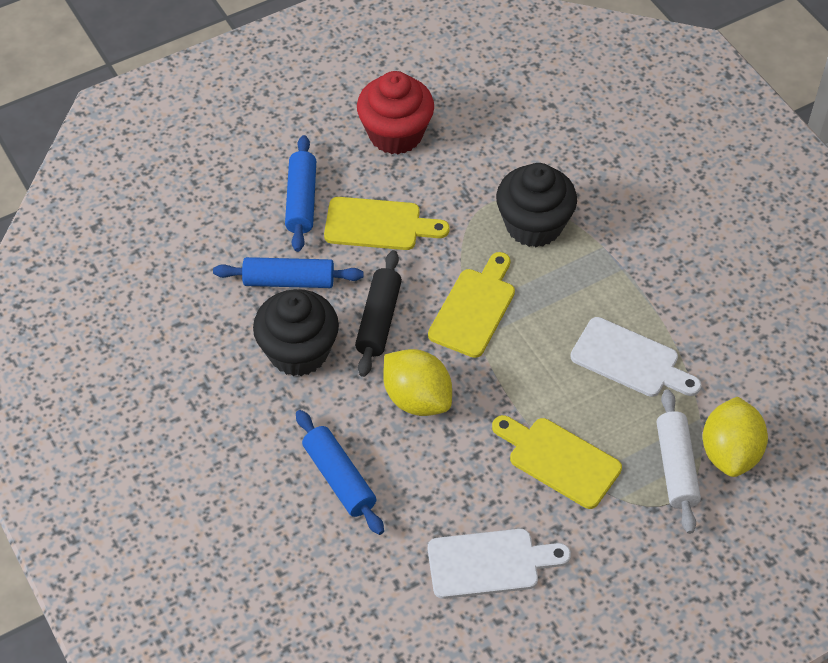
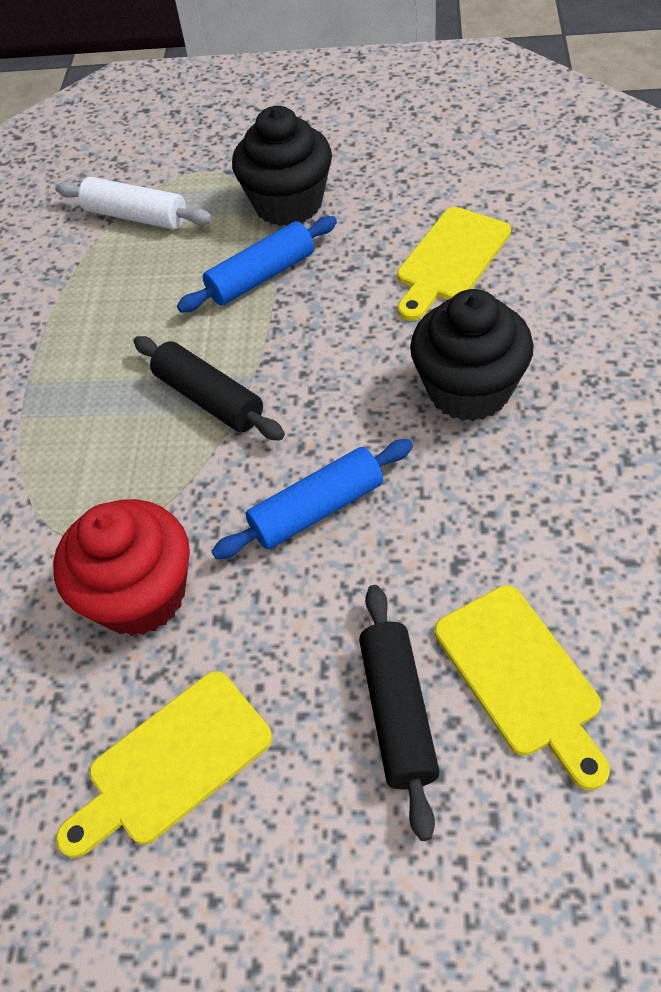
black rolling pin: [355,250,402,377] = 1 -> [133,336,285,440] [359,585,440,841] = 2
blue rolling pin: [213,257,363,288] [285,135,316,252] [296,410,384,535] = 3 -> [177,216,337,313] [212,439,413,559] = 2
white cutting board: [428,529,571,599] [570,317,701,397] = 2 -> none = 0
yellow lemon: [383,349,452,416] [703,397,768,477] = 2 -> none = 0

